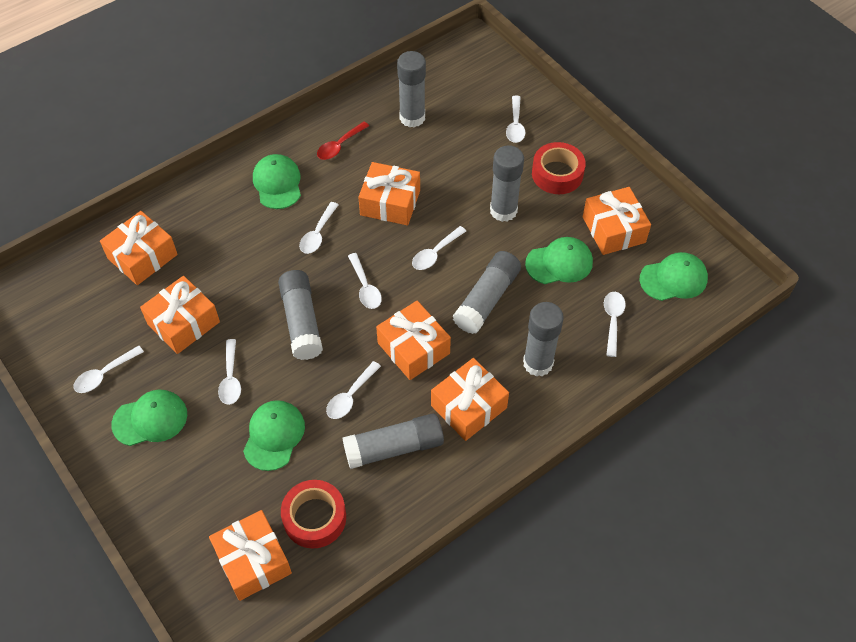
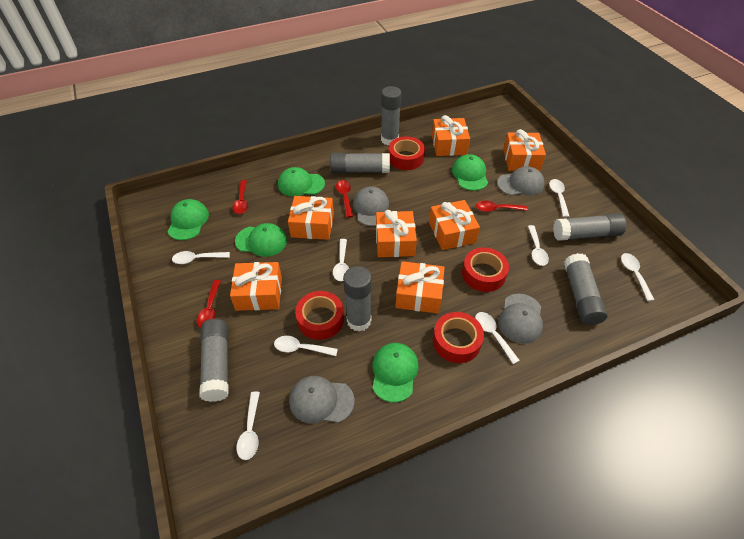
grey cap: none = 0 -> [289,376,354,423] [353,187,389,226] [497,166,544,196] [498,294,543,344] = 4
red spoon: [317,121,369,160] = 1 -> [197,280,221,328] [233,180,248,214] [336,180,353,218] [476,201,528,212] = 4
red tape: [281,480,346,548] [532,142,586,194] = 2 -> [295,291,344,340] [388,136,425,170] [433,312,484,363] [462,247,509,292] = 4

